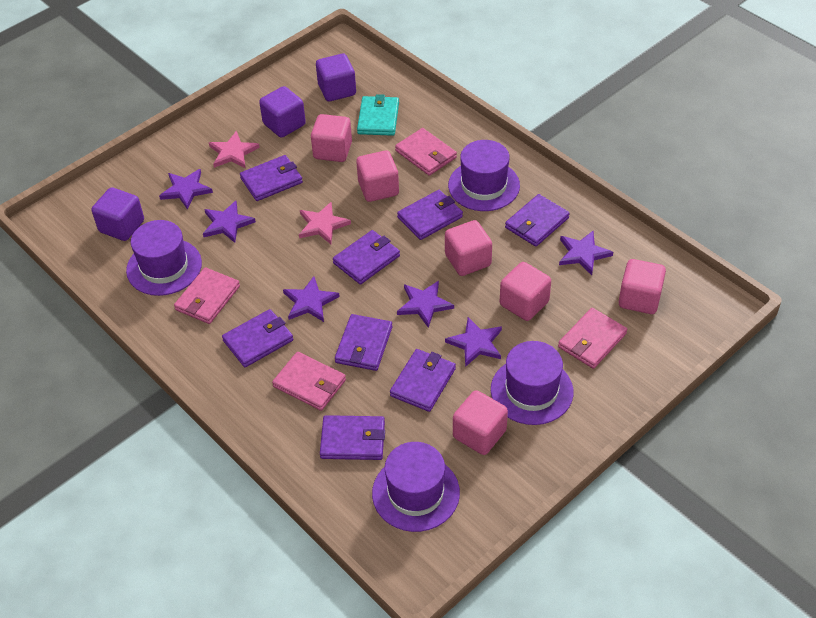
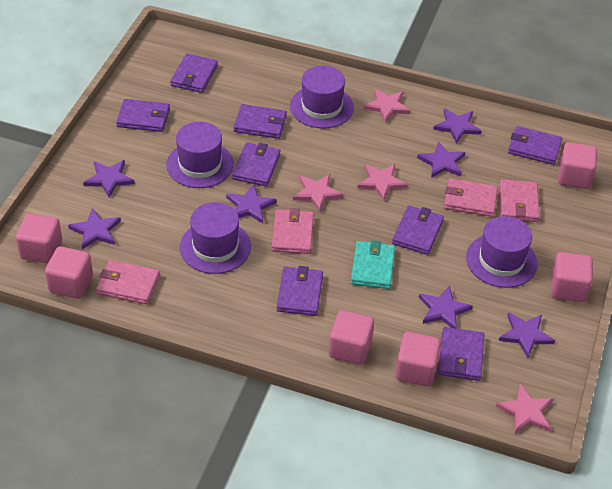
pink star: [209,131,260,168] [299,202,351,244] = 2 -> [293,174,343,212] [357,164,408,201] [363,89,411,123] [496,384,553,434] = 4
purple cube: [92,187,144,241] [259,86,306,138] [316,54,356,101] = 3 -> none = 0
purple star: [159,169,213,210] [203,201,256,243] [283,276,340,322] [397,281,454,328] [445,317,502,367] [559,231,613,275] = 6 -> [68,208,121,249] [83,160,135,198] [226,184,277,223] [417,141,465,178] [419,285,473,329] [433,108,482,144] [499,312,555,358] = 7

